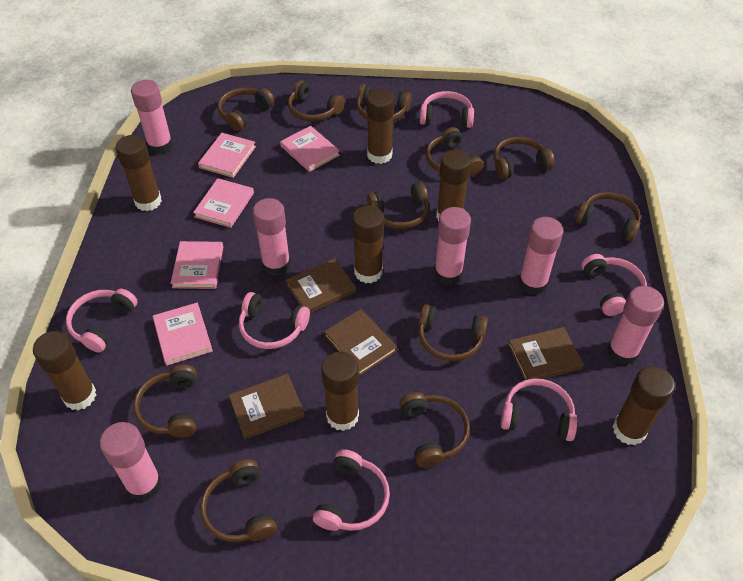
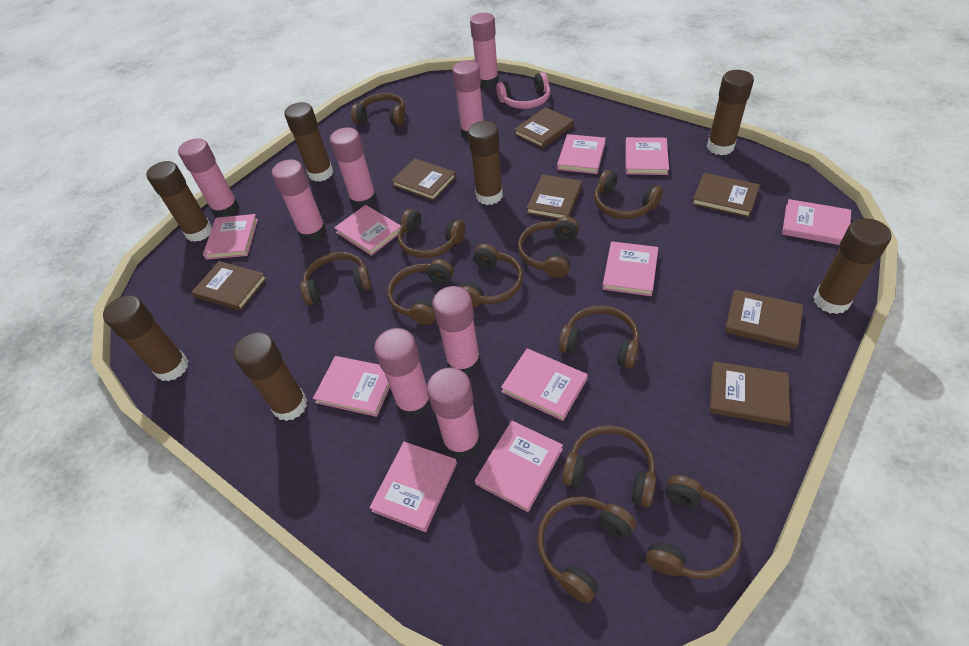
brown book: [229,374,305,439] [286,258,356,313] [324,309,397,375] [508,327,584,380] = 4 -> [191,261,267,311] [391,159,456,201] [514,107,574,148] [526,174,582,219] [692,173,760,217] [710,361,791,426] [725,290,803,349] = 7
pink book: [153,303,213,366] [170,241,223,289] [193,178,254,228] [198,133,256,178] [280,126,340,172] = 5 -> [203,214,258,260] [313,356,390,417] [334,205,401,256] [369,442,457,532] [475,421,563,512] [501,349,588,421] [557,134,606,174] [602,242,658,296] [625,137,669,175] [782,199,851,245] = 10
pink glue stick: [100,422,162,501] [131,80,173,154] [253,198,291,276] [434,207,471,285] [519,217,563,295] [607,286,664,365] = 6 -> [178,138,239,217] [272,159,327,242] [330,127,377,209] [374,328,431,419] [427,367,481,459] [432,286,481,375] [452,61,484,140] [470,13,499,88] = 8
pink headphones: [66,289,138,353] [239,292,310,349] [313,449,390,531] [420,91,474,128] [501,378,578,441] [582,254,647,316] = 6 -> [496,72,550,109] = 1

